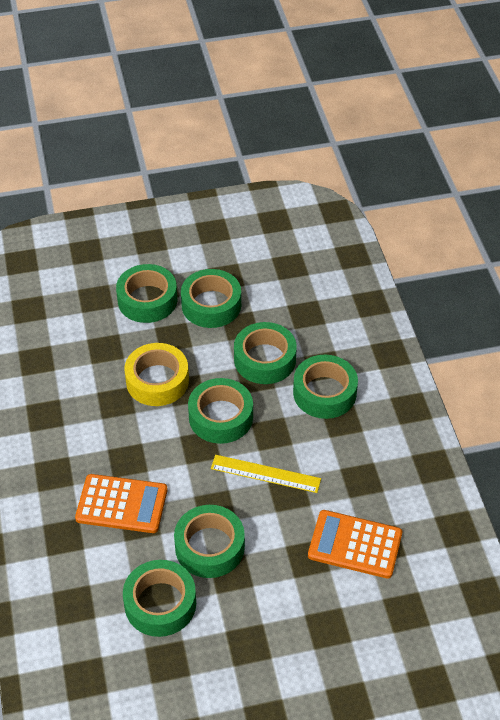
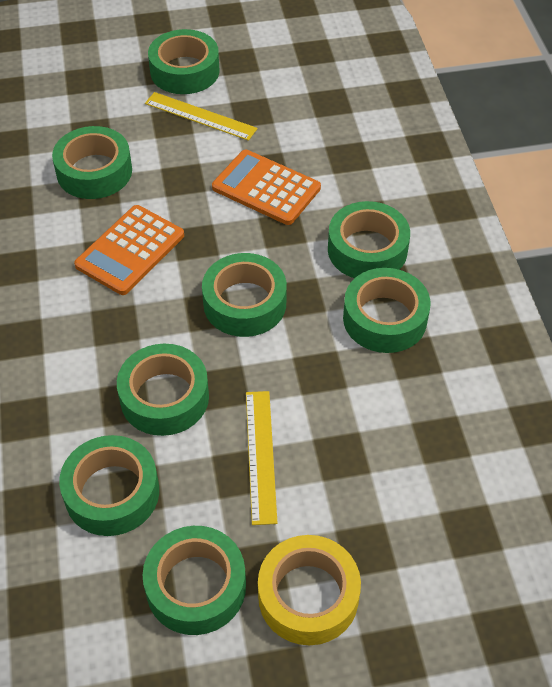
green tape: [116,264,177,323] [123,560,196,637] [174,505,245,578] [181,269,241,328] [188,378,253,444] [234,322,297,384] [293,355,358,419] = 7 -> [52,126,132,199] [59,435,159,536] [117,344,209,436] [143,526,246,635] [148,29,220,94] [202,253,287,337] [328,201,410,278] [343,268,430,353] = 8
yellow ruler: [211,455,321,493] = 1 -> [145,92,258,141] [246,391,278,525] = 2

